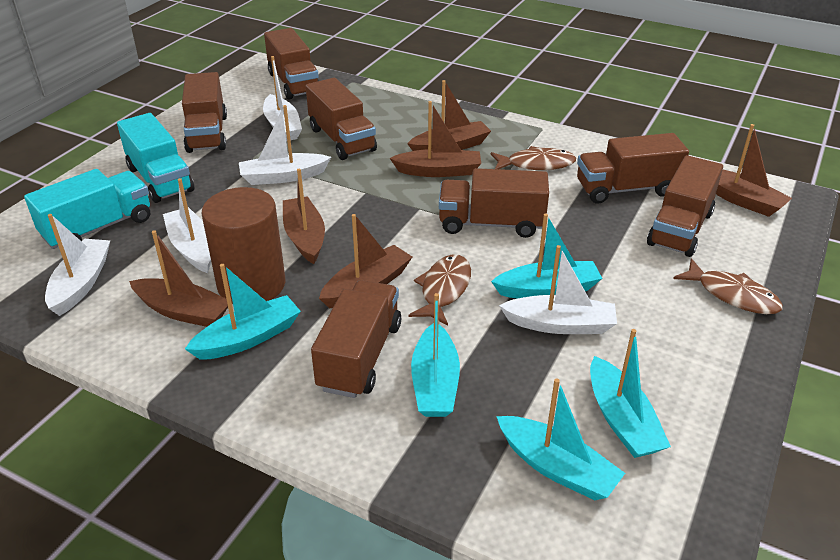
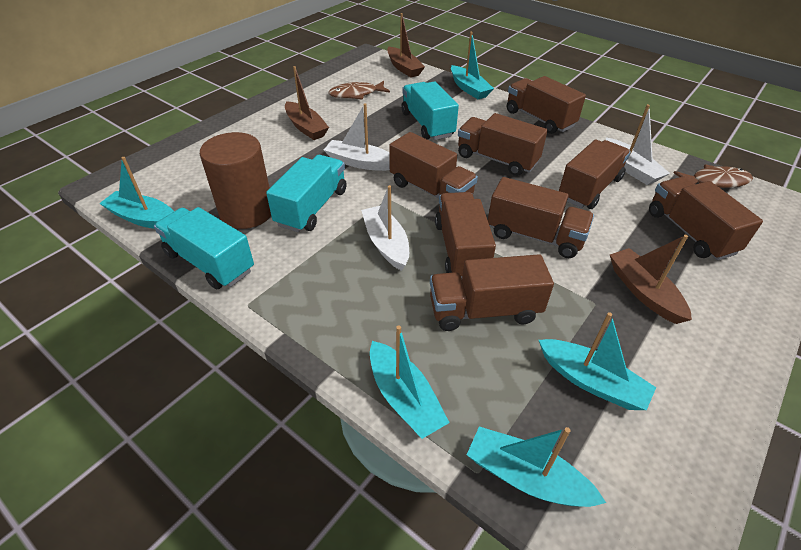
brown boat: [129,230,228,327] [283,169,325,264] [319,214,412,308] [390,101,481,177] [407,80,491,151] [716,124,792,217] = 6 -> [285,66,329,140] [387,13,425,77] [610,235,692,324] = 3
brown fish: [409,255,471,326] [491,146,576,170] [673,259,783,314] = 3 -> [328,81,390,100] [674,164,753,188] = 2
brown truck: [182,72,227,153] [264,28,319,100] [306,78,377,160] [311,280,401,398] [439,168,549,238] [577,133,689,204] [647,155,723,257] = 7 -> [389,132,478,199] [430,254,554,331] [435,192,496,278] [458,113,548,176] [488,177,594,258] [507,76,586,134] [559,140,631,209] [649,177,763,260] = 8
turquoise truck: [24,169,150,249] [117,113,194,203] = 2 -> [154,207,254,289] [266,155,347,232] [401,81,459,140] = 3
white boat: [45,214,110,316] [163,178,211,273] [239,105,331,185] [263,56,302,141] [499,245,617,334] = 5 -> [324,103,390,171] [361,185,409,271] [606,104,670,185] = 3

